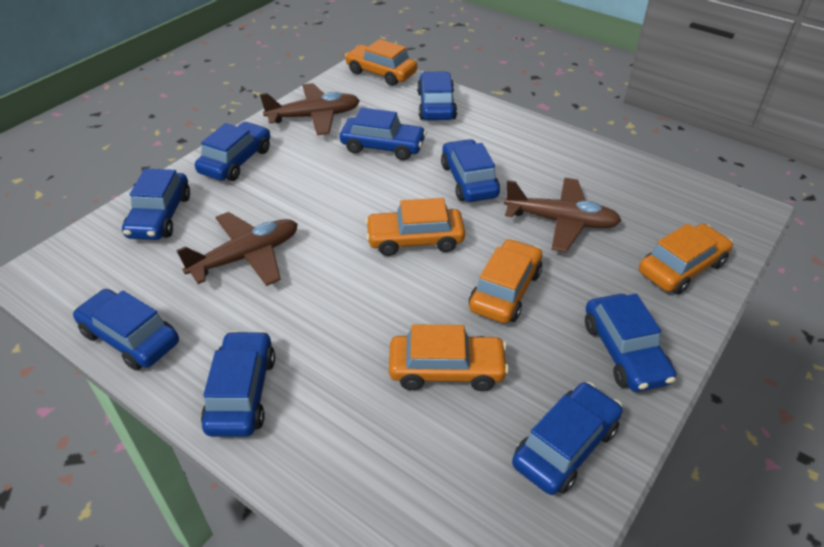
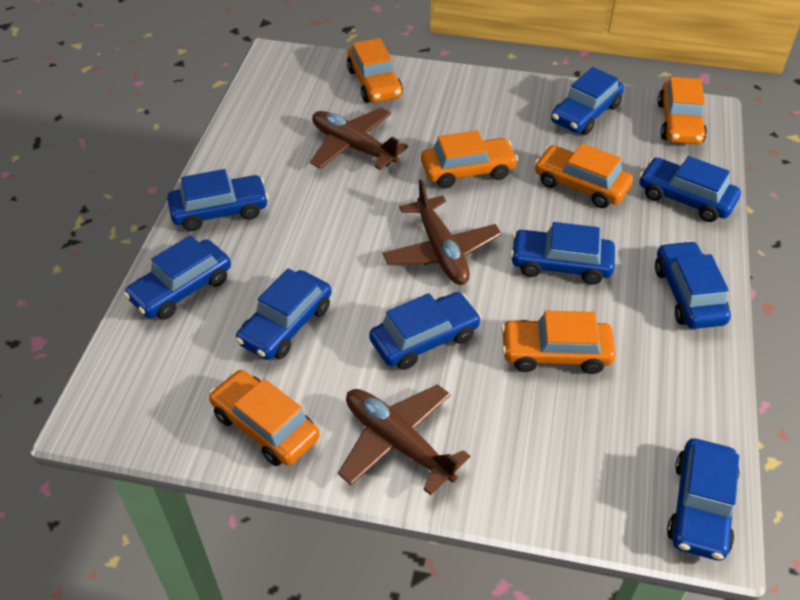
orange car: [345,39,417,86] [365,198,465,256] [389,324,509,391] [469,239,542,323] [639,224,733,295] = 5 -> [209,370,320,466] [347,38,403,103] [421,130,518,188] [501,311,616,374] [534,143,633,208] [658,77,707,144] = 6

